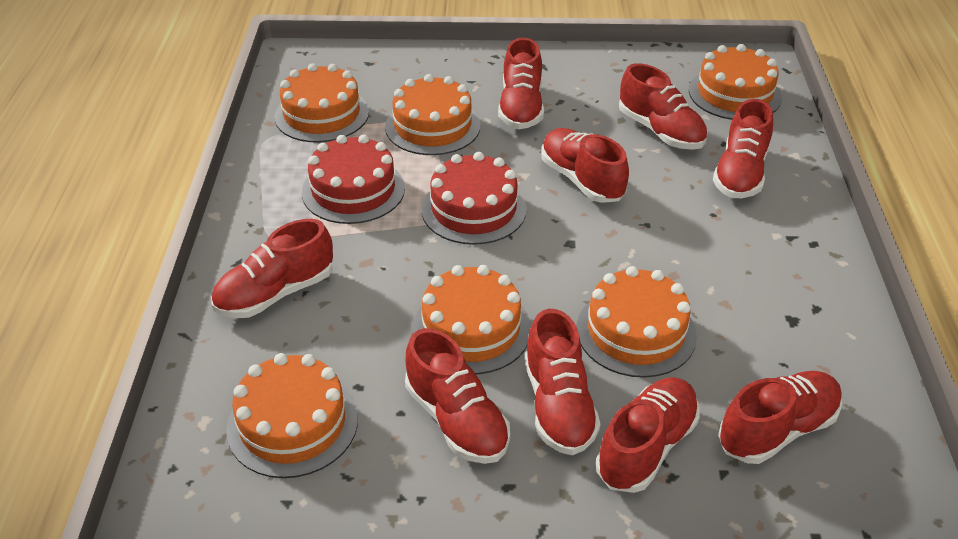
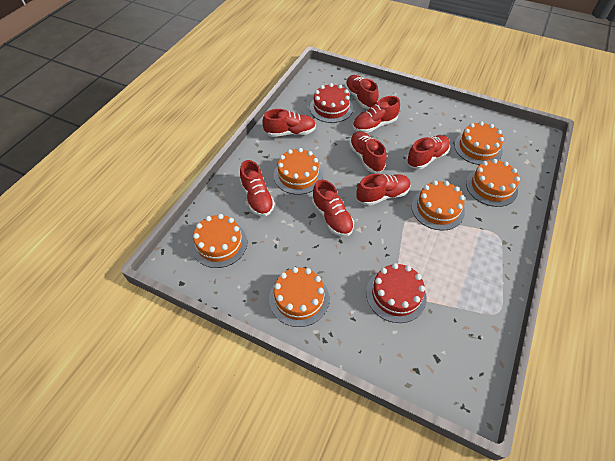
red shoe: [211,219,333,318] [405,328,510,464] [498,37,544,129] [524,309,600,455] [541,128,629,203] [596,377,700,493] [619,63,708,150] [713,99,773,198] [718,371,842,464] = 9 -> [240,160,275,217] [262,109,316,137] [312,179,354,237] [345,75,379,109] [349,131,387,173] [353,96,400,133] [356,174,411,206] [406,135,450,169] = 8

